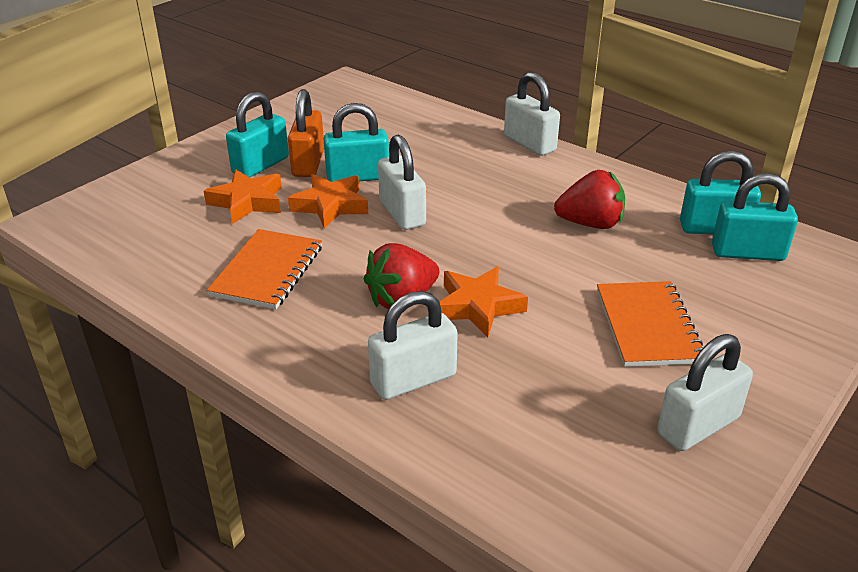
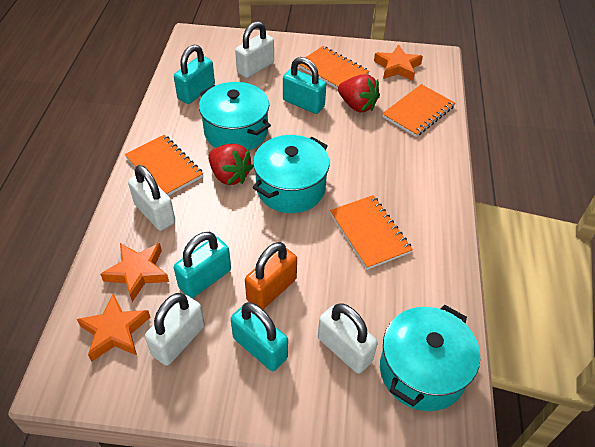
orange notebook: [207,229,322,309] [597,281,703,367] = 2 -> [125,135,203,196] [298,46,370,89] [330,195,413,270] [382,84,455,137] = 4
turquoise pot: none = 0 -> [199,82,271,150] [253,135,330,213] [380,305,480,411] = 3

